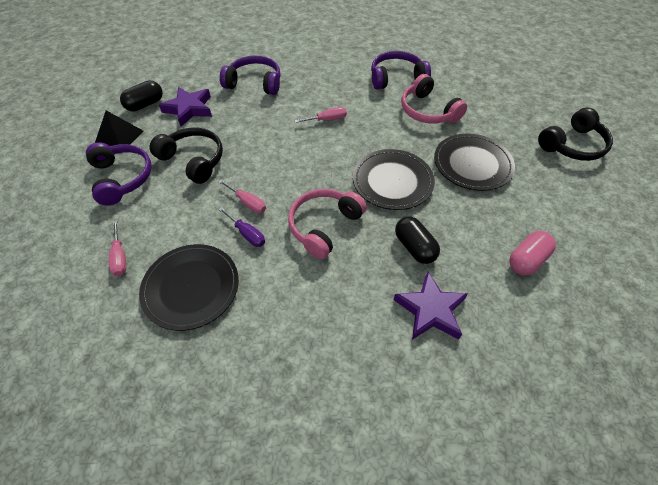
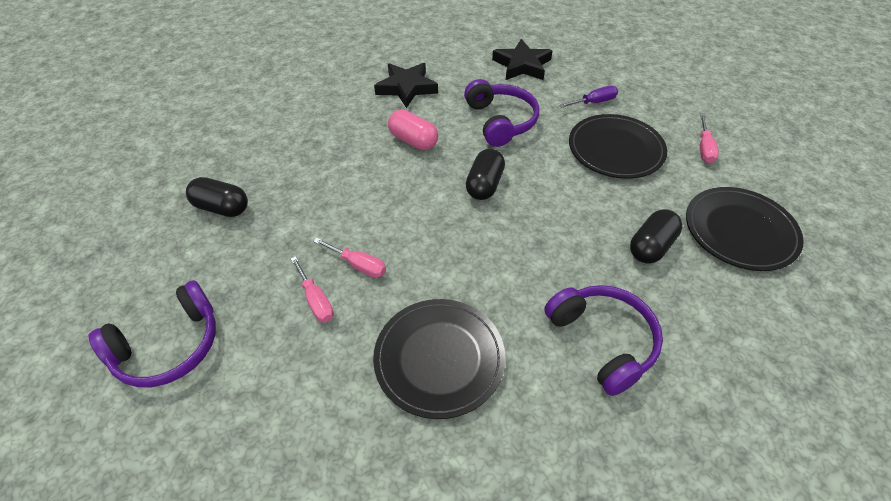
black capsule: [120,81,163,112] [395,217,440,264] = 2 -> [186,177,248,217] [466,148,505,200] [630,209,682,264] = 3
black headphones: [150,128,223,184] [538,108,613,161] = 2 -> none = 0
black pyramid: [95,110,144,146] = 1 -> none = 0
black star: none = 0 -> [374,63,438,108] [492,39,553,80] = 2
pink headphones: [288,189,367,259] [401,74,467,124] = 2 -> none = 0
purple star: [159,87,212,127] [393,272,468,340] = 2 -> none = 0

